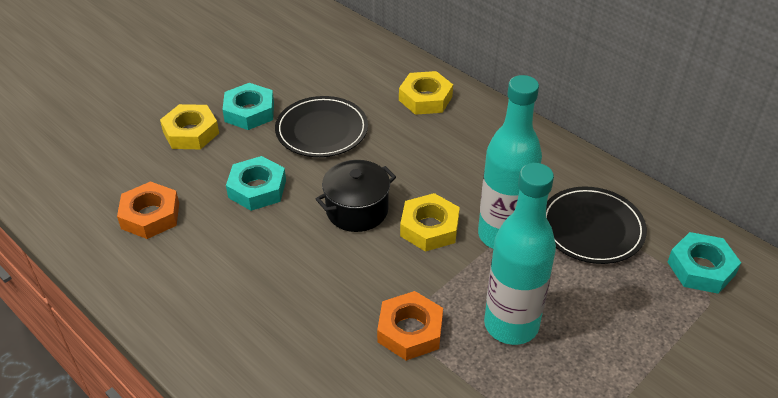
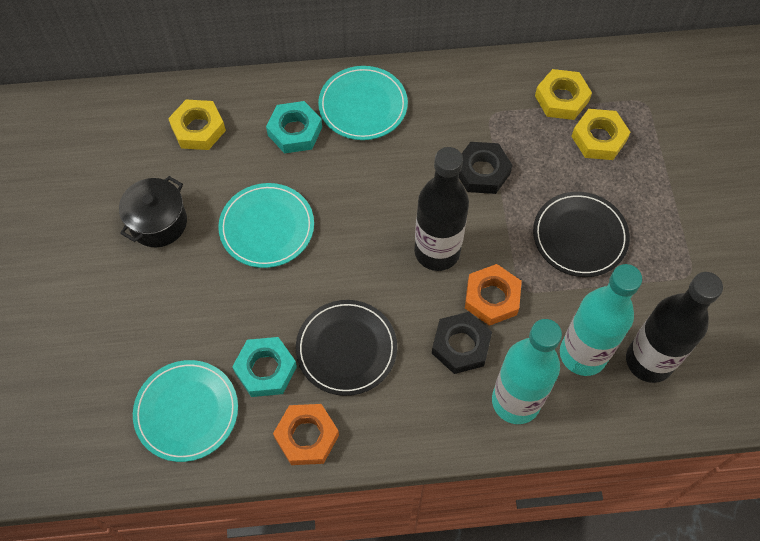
black bottle: none = 0 -> [414,147,469,271] [626,272,723,383] = 2
black nut: none = 0 -> [432,312,492,374] [459,142,513,194] = 2
turquoise nut: [222,83,274,130] [226,156,286,211] [668,232,741,294] = 3 -> [232,337,297,397] [266,101,322,154] = 2
turquoise plate: none = 0 -> [133,360,238,462] [218,183,314,268] [318,66,408,140] = 3

